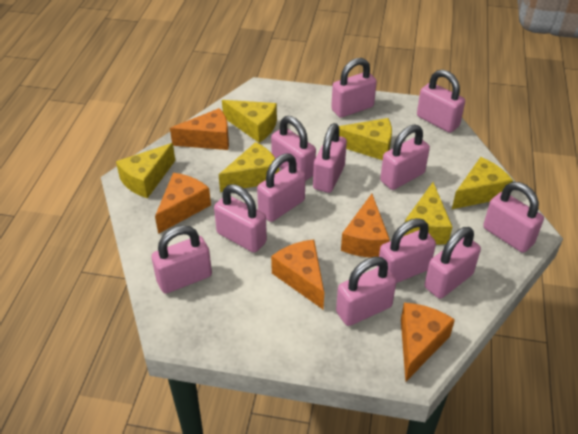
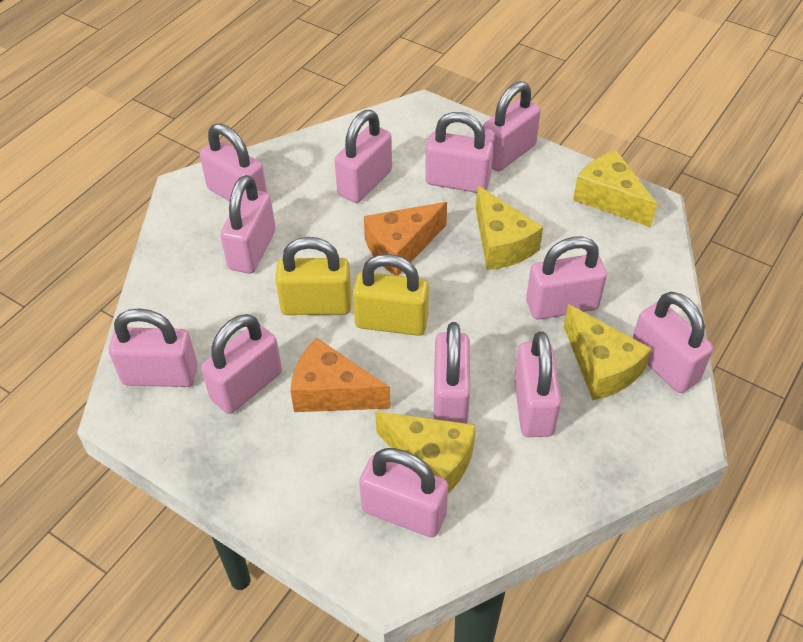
orange cheese: [155,173,211,234] [170,108,229,150] [271,240,324,309] [341,194,390,257] [401,303,455,382] = 5 -> [290,338,391,412] [364,202,447,276] = 2
yellow cheese: [116,143,175,198] [219,142,279,192] [222,100,277,143] [339,118,392,160] [404,182,452,245] [452,157,513,209] = 6 -> [375,411,476,493] [476,185,543,270] [564,304,652,400] [573,150,657,227] = 4
yellow padlock: none = 0 -> [275,237,352,315] [353,254,429,336] = 2

